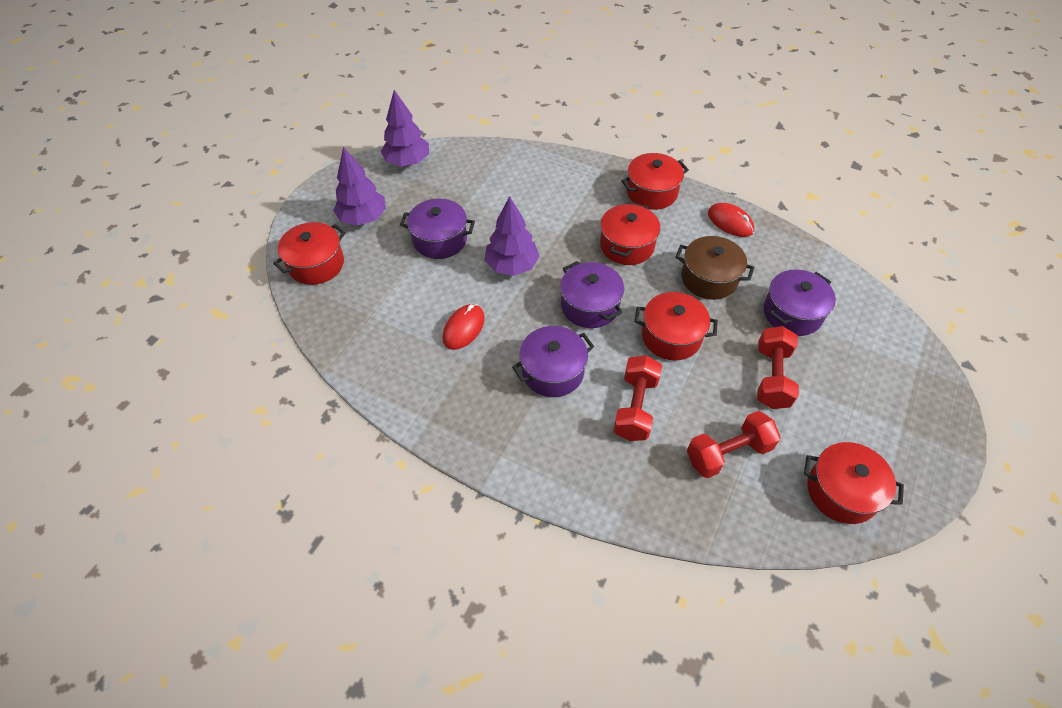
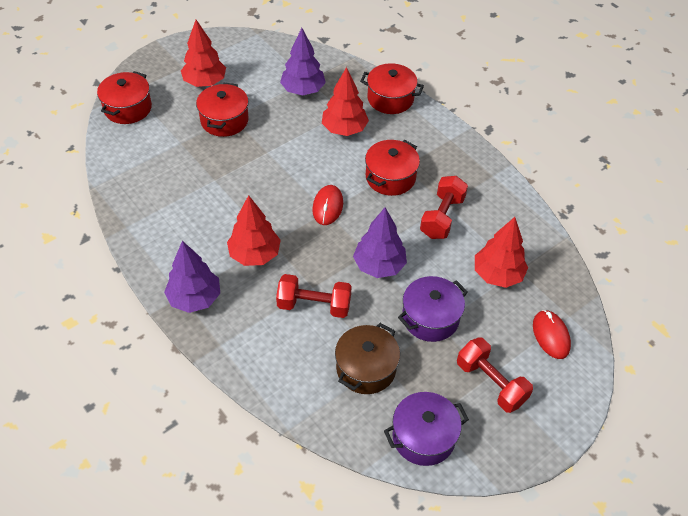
purple pot: [400,198,475,259] [512,326,594,397] [560,261,624,328] [763,269,836,336] = 4 -> [384,392,469,466] [398,276,468,342] = 2
red pot: [273,222,346,285] [600,202,660,265] [621,153,689,210] [634,292,718,360] [804,442,904,524] = 5 -> [97,71,152,124] [196,83,249,137] [360,63,424,114] [365,140,420,196] = 4
red tree: none = 0 -> [181,20,226,87] [227,195,281,266] [322,67,369,136] [475,217,528,288] = 4

